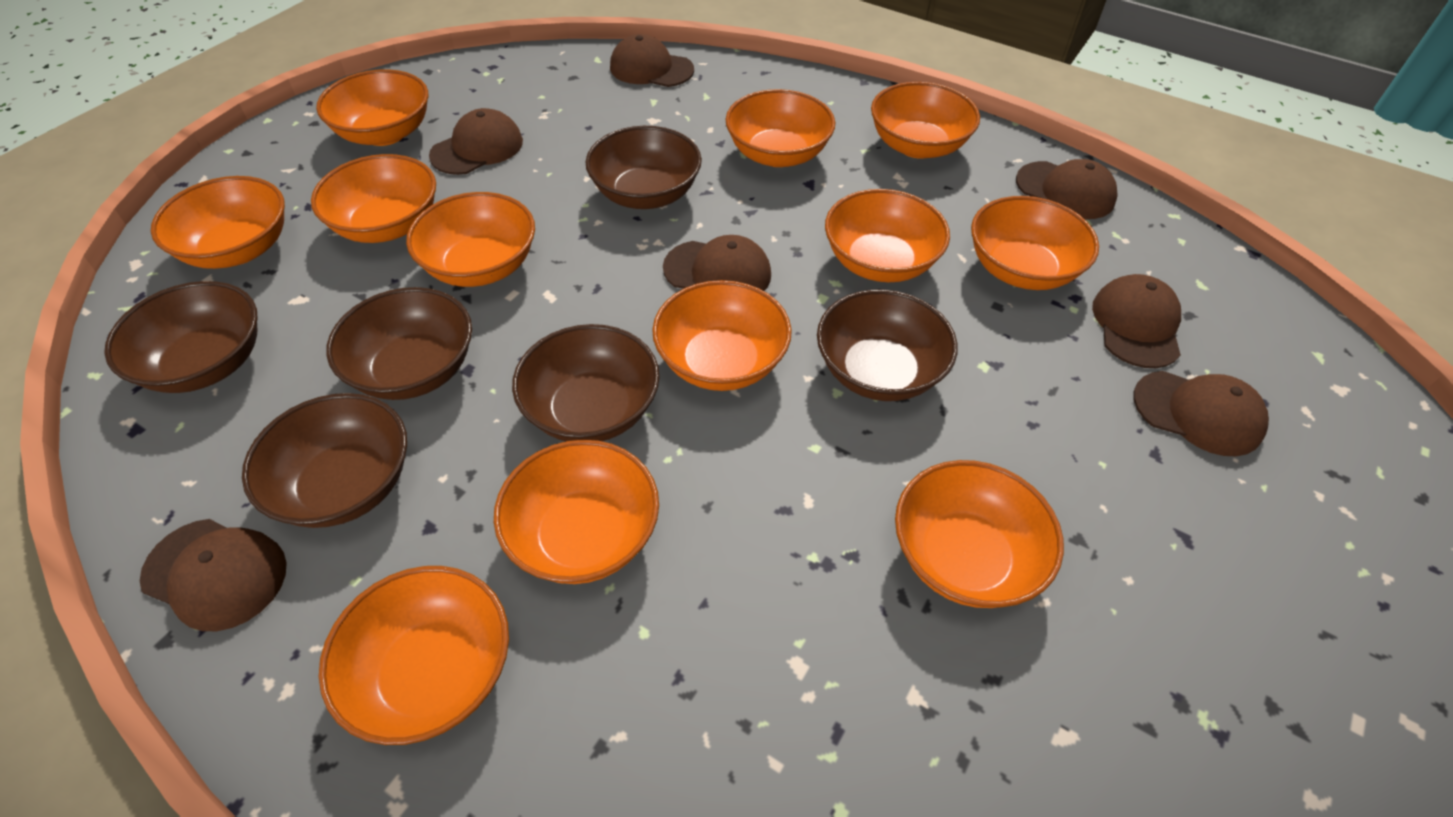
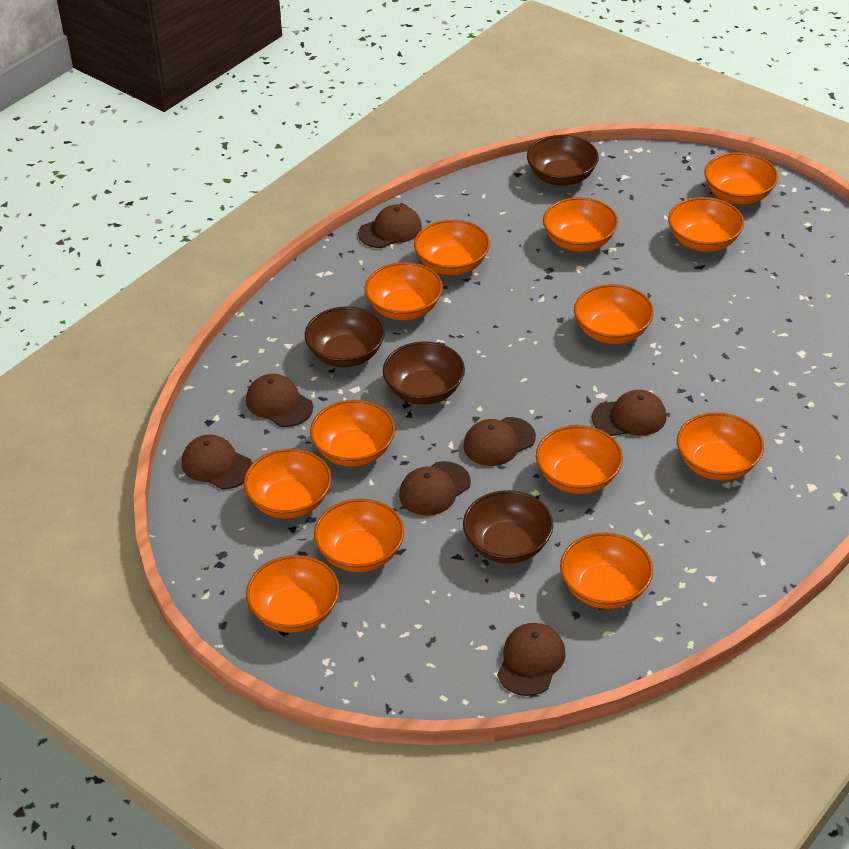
brown bowl: [104,281,258,393] [242,393,407,528] [326,287,472,400] [512,324,660,441] [586,126,702,209] [817,290,957,401] = 6 -> [305,306,385,367] [383,341,465,405] [463,490,553,564] [527,135,599,186] = 4
orange bowl: [151,176,285,269] [311,154,436,243] [316,69,428,146] [319,566,509,745] [406,192,535,287] [494,440,659,584] [652,280,792,391] [726,89,835,167] [825,189,950,282] [871,82,980,159] [895,460,1064,608] [971,196,1099,290] = 12 -> [244,449,331,519] [246,555,339,633] [310,400,395,467] [314,499,404,572] [365,262,443,320] [414,220,490,275] [536,425,623,494] [543,197,618,252] [560,533,653,609] [574,284,654,344] [668,197,744,252] [677,412,764,481] [704,152,778,205] = 13

